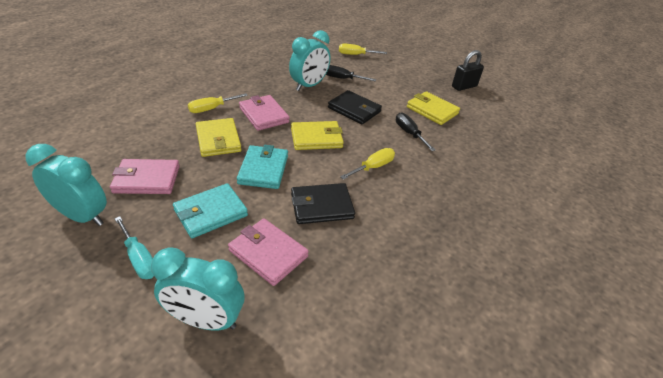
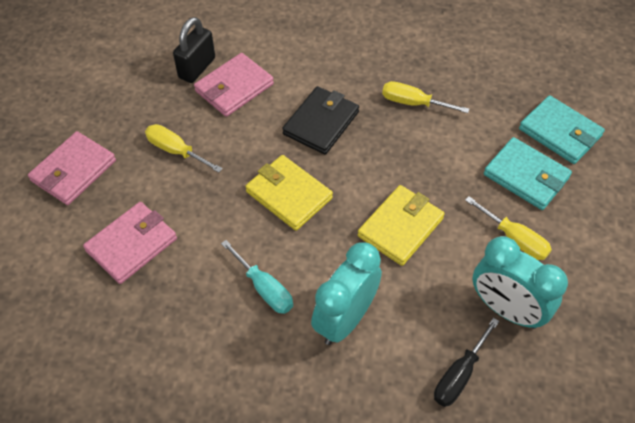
black screwdriver: [326,65,376,82] [396,112,436,151] = 2 -> [434,318,500,407] = 1
black wallet: [291,183,355,224] [328,90,382,124] = 2 -> [282,86,359,155] = 1
turquoise clock: [25,144,107,226] [151,247,244,331] [289,30,330,91] = 3 -> [311,242,382,345] [473,236,568,329] = 2
yellow wallet: [196,118,242,157] [291,121,344,150] [407,91,460,125] = 3 -> [245,155,333,231] [358,185,445,266] = 2

